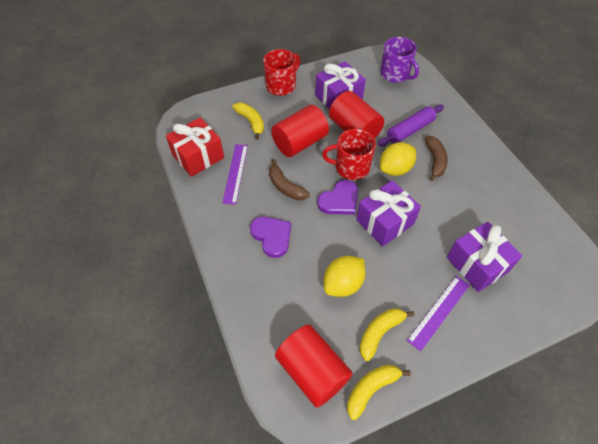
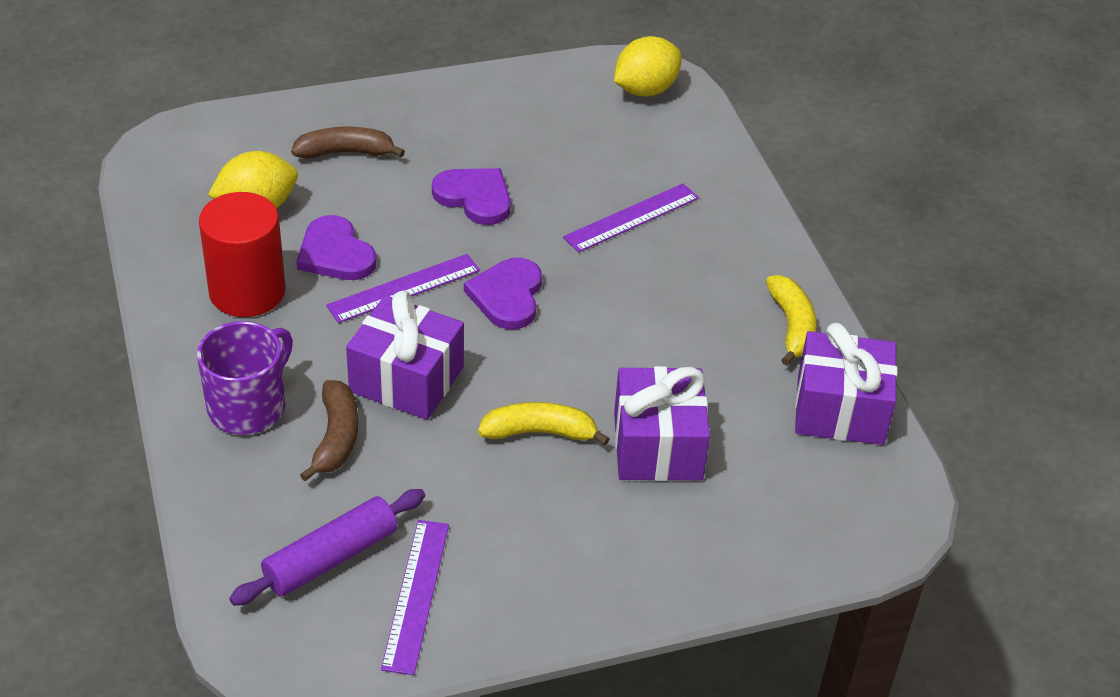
purple heart: [250,217,291,258] [317,180,358,215] = 2 -> [296,215,376,280] [432,168,511,225] [464,258,542,329] = 3
purple ruler: [222,144,248,205] [407,276,470,351] = 2 -> [326,254,480,323] [381,520,449,675] [563,183,699,253] = 3
red cylinder: [271,105,329,157] [275,325,353,408] [329,91,384,139] = 3 -> [199,192,286,317] = 1
red gift: [166,118,224,177] = 1 -> none = 0
red mug: [263,49,300,96] [322,129,376,180] = 2 -> none = 0
yellow banana: [232,103,264,140] [347,365,411,420] [360,308,414,361] = 3 -> [478,402,610,446] [766,275,817,366] = 2

